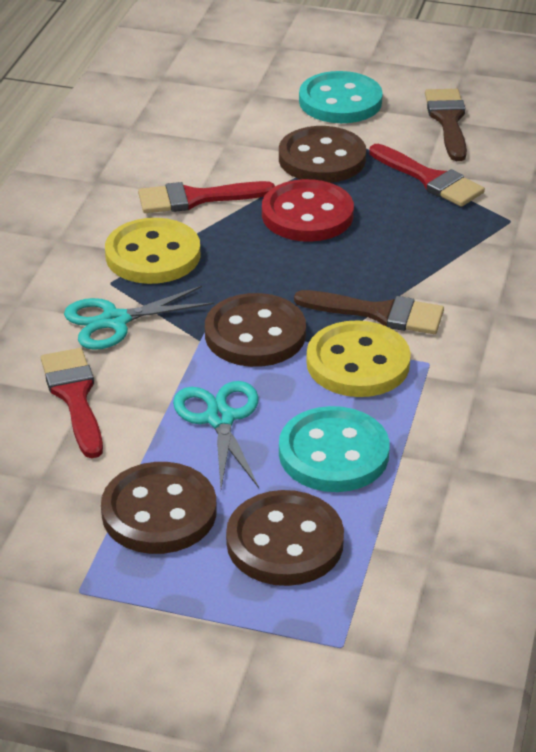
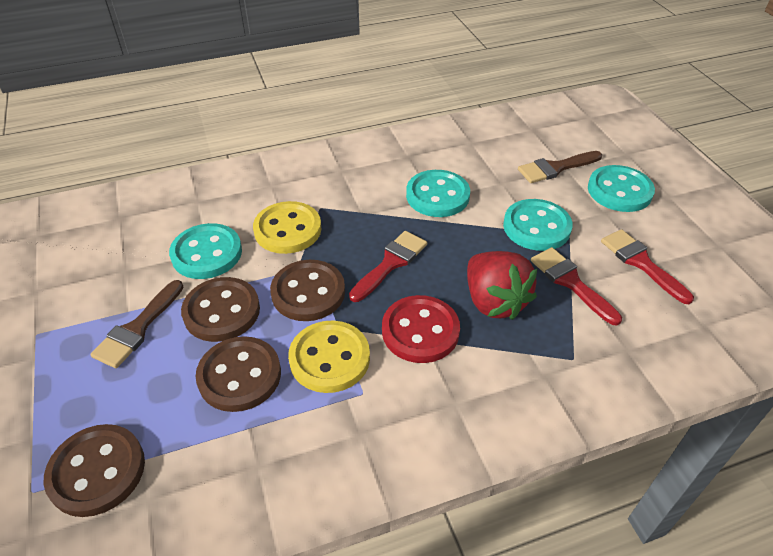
red strawberry: none = 0 -> [467,251,537,320] = 1
turquoise button: [279,406,390,492] [299,71,383,123] = 2 -> [169,223,242,279] [406,170,470,217] [503,199,573,251] [588,165,655,212] = 4
turquoise scissors: [64,286,214,350] [173,381,259,488] = 2 -> none = 0

